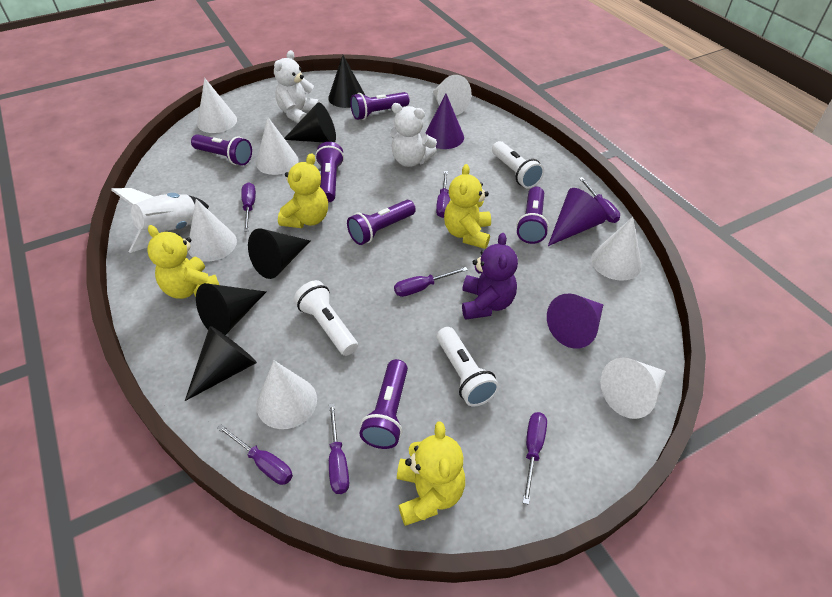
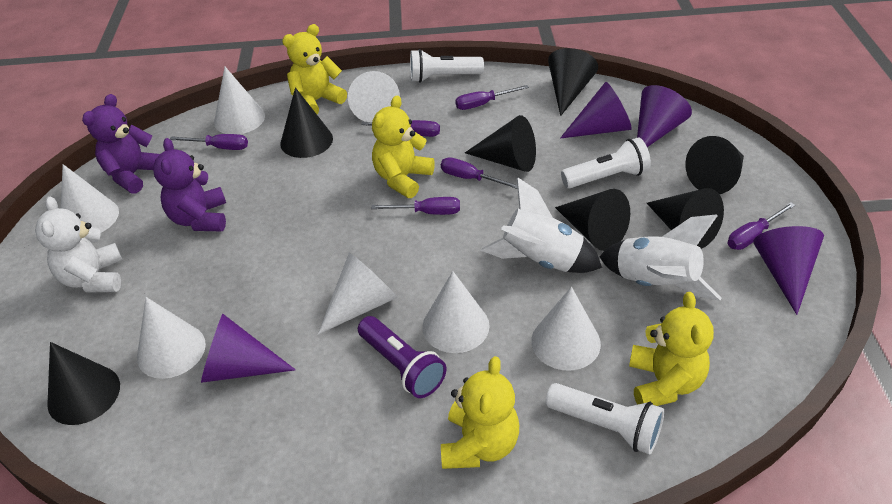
black cone: [185,326,257,401] [196,283,266,335] [248,228,310,279] [284,102,336,142] [328,55,365,108] = 5 -> [47,342,120,425] [280,87,333,158] [465,115,536,172] [548,48,598,116] [555,189,630,251] [647,188,724,249] [685,136,744,194] = 7
purple cone: [425,93,464,149] [547,293,603,349] [548,188,606,246] = 3 -> [201,314,296,383] [560,82,632,139] [637,85,692,147] [753,226,824,315] = 4
purple flashlight: [191,134,252,166] [315,142,344,203] [347,200,416,245] [350,92,409,120] [360,359,408,449] [516,187,549,244] = 6 -> [358,316,446,398] = 1
purple screwdriver: [217,424,293,485] [241,182,256,232] [329,403,349,494] [394,267,468,297] [436,171,450,218] [523,412,547,505] [579,177,620,223] = 7 -> [170,134,248,150] [361,120,440,137] [371,197,460,215] [441,157,517,189] [455,85,529,110] [728,202,795,250] = 6
purple teddy bear: [462,233,518,320] = 1 -> [82,94,160,194] [153,138,226,231] = 2
white rocket: [111,188,209,253] = 1 -> [481,177,602,273] [600,215,721,301] = 2
white teddy bear: [274,50,320,123] [390,103,437,167] = 2 -> [35,196,122,293] = 1

